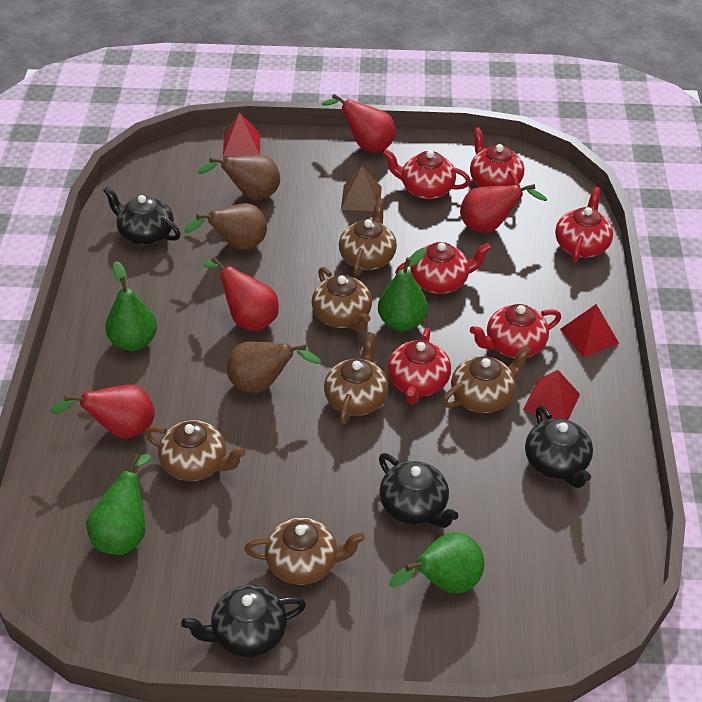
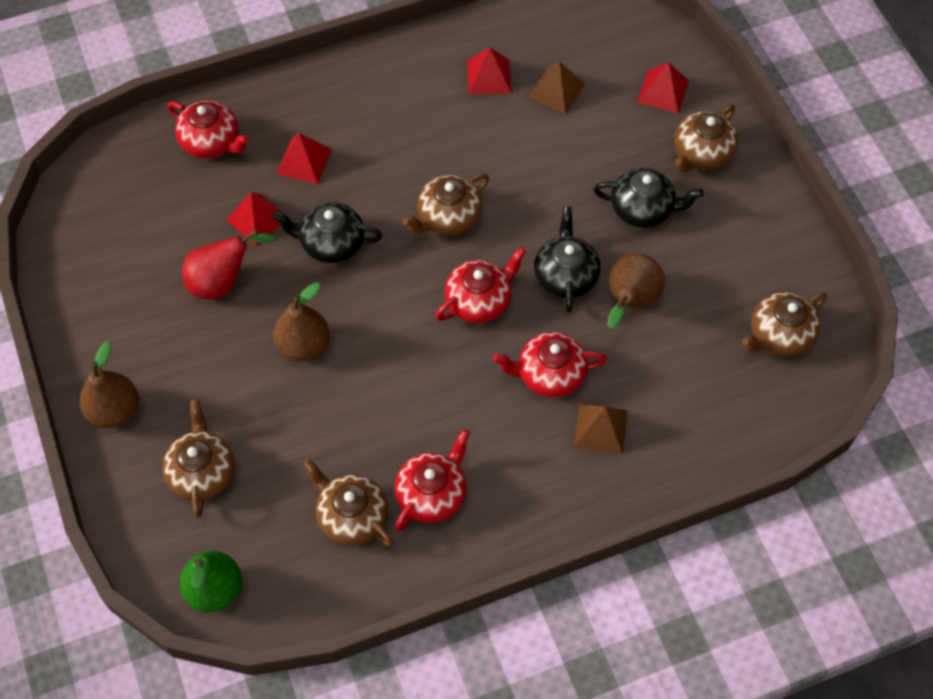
black teapot: [103,186,181,245] [181,585,306,657] [379,453,458,528] [525,406,593,488] = 4 -> [272,202,382,263] [534,206,601,312] [593,168,703,228] = 3
brown pyramid: [341,166,382,211] = 1 -> [528,61,585,114] [574,404,628,455] = 2
brown teapot: [145,420,246,481] [244,518,365,585] [311,267,372,332] [324,332,389,425] [339,198,397,276] [442,345,531,413] = 6 -> [162,399,235,518] [303,459,394,547] [402,173,489,235] [674,104,738,172] [742,292,827,356] = 5
green pear: [86,454,151,555] [105,261,157,351] [378,248,428,331] [390,532,484,593] = 4 -> [180,551,242,612] = 1
red pear: [51,385,155,439] [203,257,279,331] [322,94,396,152] [460,184,547,233] = 4 -> [182,230,276,299] = 1
red pyramid: [223,113,260,156] [523,370,580,420] [560,304,619,357] = 3 -> [226,192,283,246] [276,133,332,184] [467,47,511,95] [637,62,689,114] = 4
red teapot: [383,149,471,199] [387,328,451,404] [395,242,491,294] [470,127,524,187] [470,304,561,358] [555,187,613,263] = 6 -> [167,101,249,158] [394,430,470,531] [435,247,526,323] [493,332,607,398] = 4

